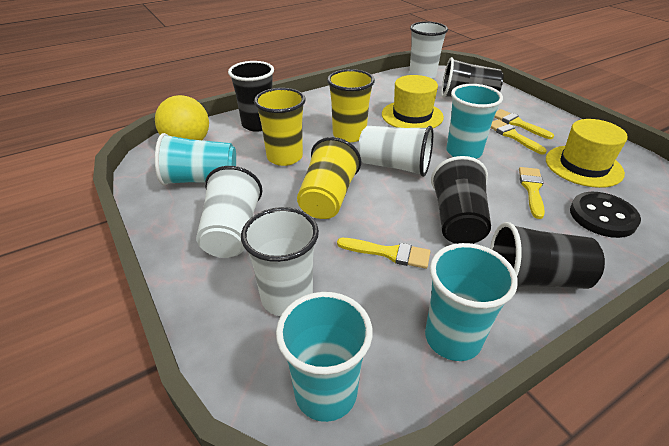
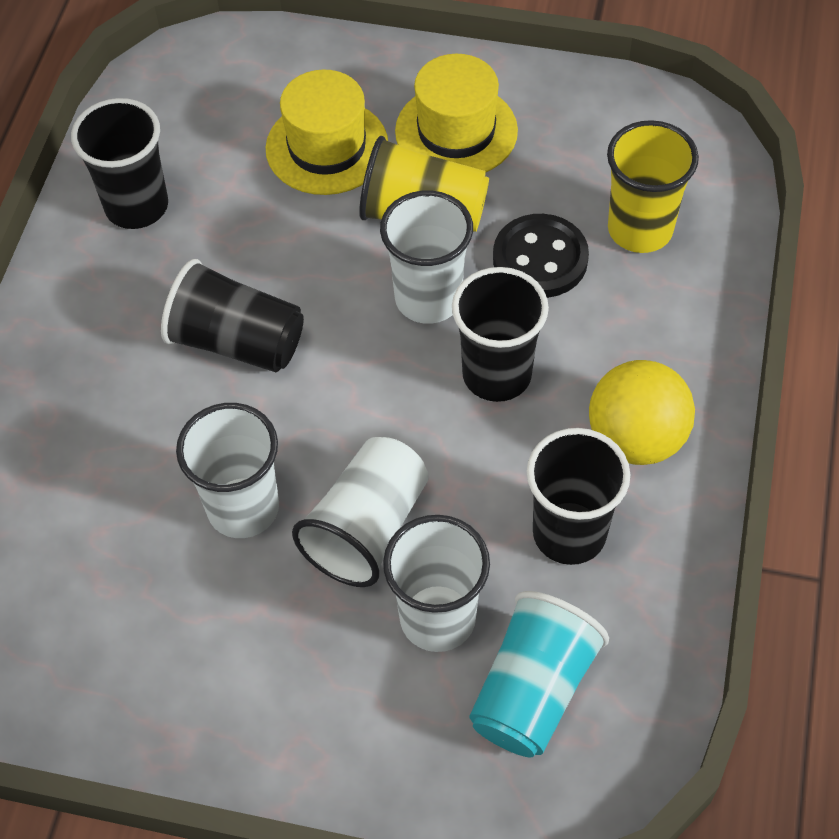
turquoise cup: [155,133,236,186] [276,292,373,422] [425,243,518,361] [446,84,503,159] = 4 -> [469,591,609,757] = 1
yellow brush: [337,238,431,269] [491,119,547,155] [494,109,554,139] [519,167,545,219] = 4 -> none = 0
yellow cup: [254,88,306,166] [297,137,361,219] [327,69,375,142] = 3 -> [359,136,489,232] [607,120,699,253] = 2

